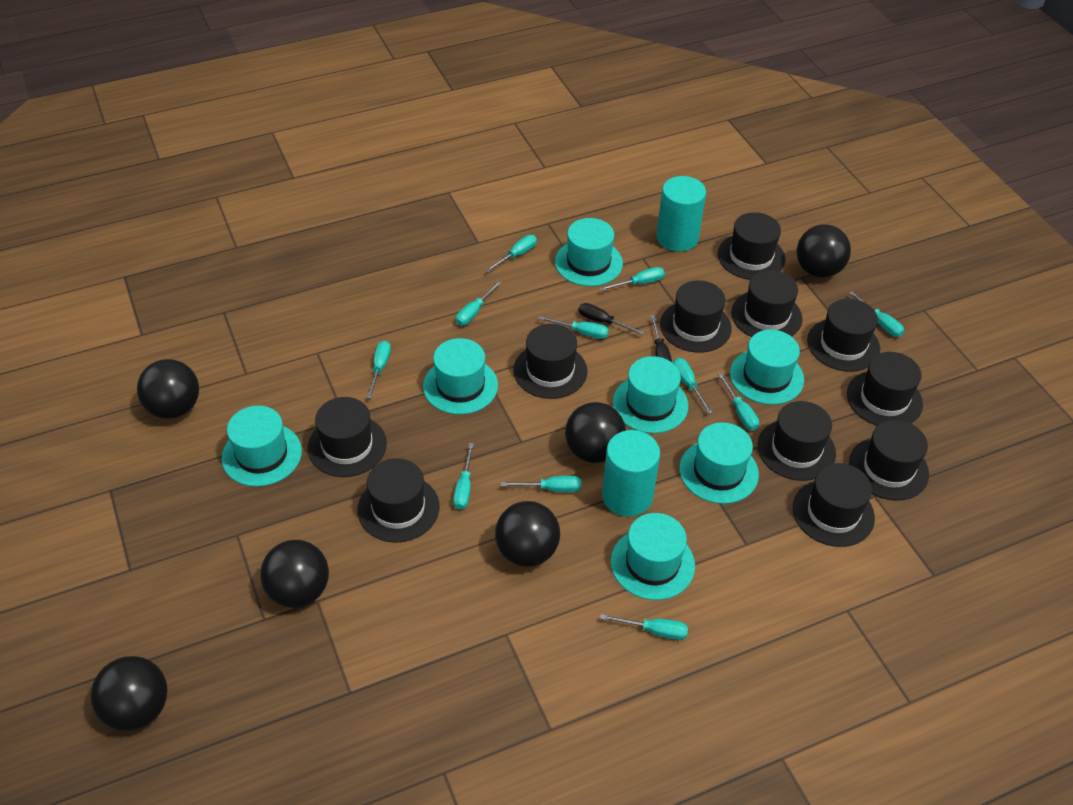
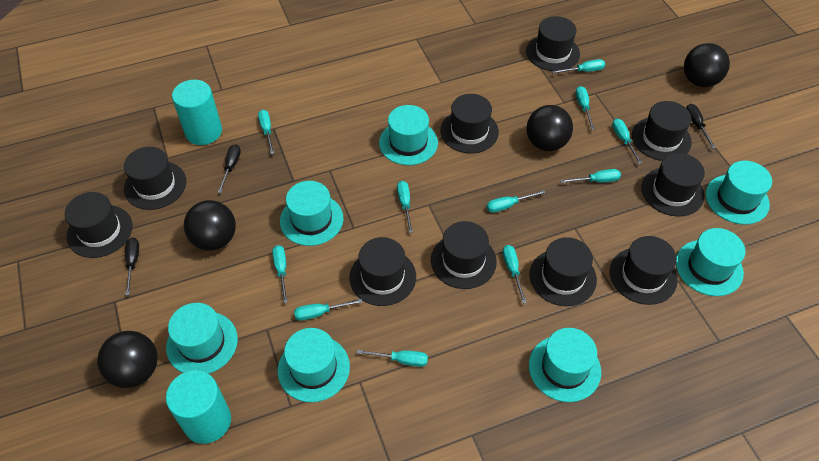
black ball: [91,656,168,731] [137,359,199,419] [260,540,329,608] [495,501,560,567] [565,402,626,463] [797,224,851,278] = 6 -> [97,331,158,388] [184,200,236,251] [526,105,573,151] [684,43,730,87] = 4
black hat: [308,397,387,477] [357,458,440,543] [513,324,588,399] [660,280,732,353] [718,212,786,280] [731,270,803,337] [758,401,836,481] [793,463,875,547] [807,299,880,372] [847,352,923,426] [849,420,929,501] = 11 -> [65,192,133,258] [124,147,186,210] [349,237,416,306] [431,221,497,289] [441,94,499,154] [526,16,580,71] [529,237,597,306] [610,236,678,305] [632,101,692,161] [641,153,705,217] = 10
black screwdriver: [578,303,644,335] [651,315,672,362] = 2 -> [125,238,139,296] [217,144,241,193] [686,104,716,148] = 3

